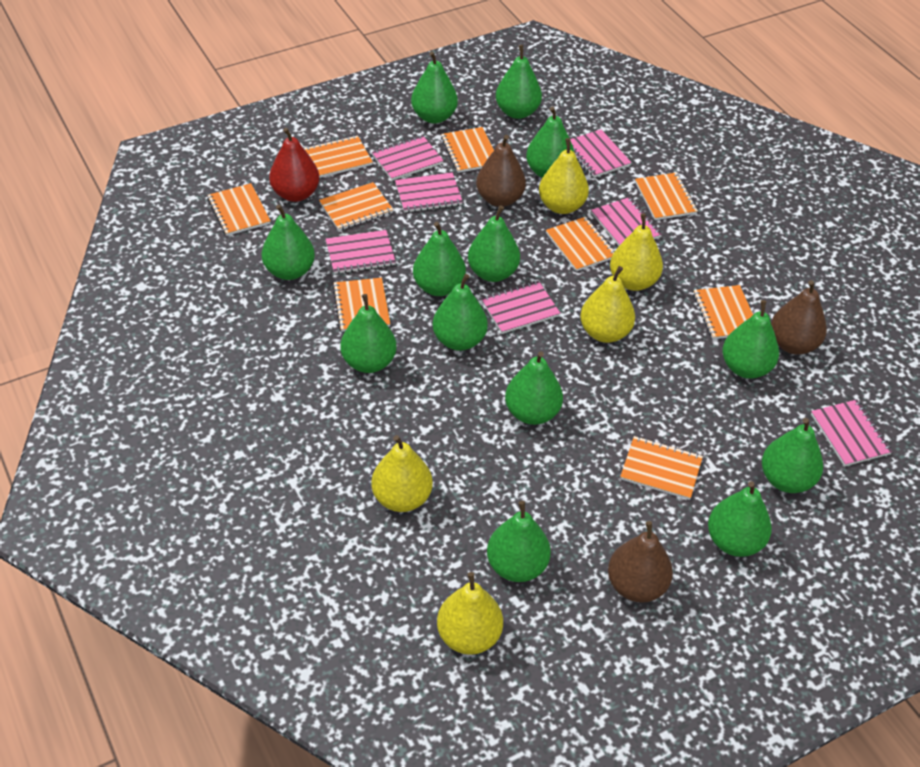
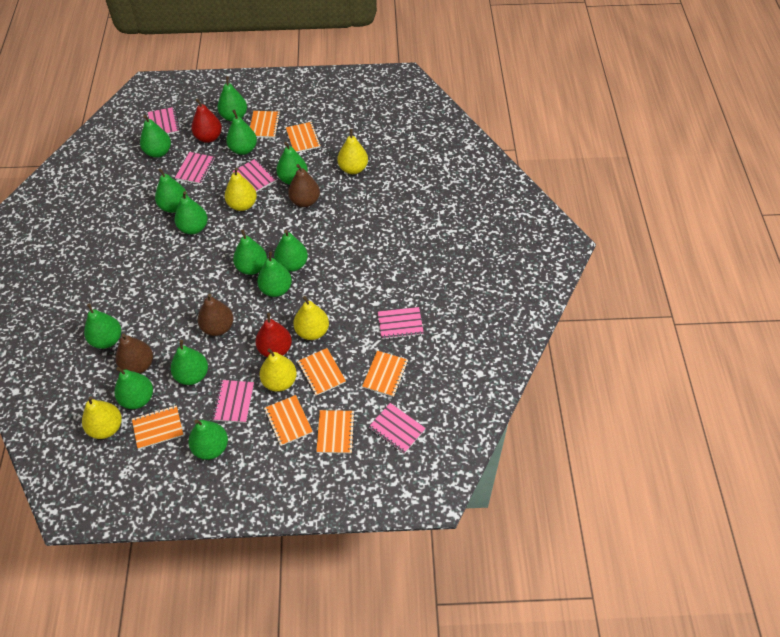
orange notebook: [207,183,271,236] [304,135,373,178] [319,182,393,231] [332,278,391,332] [441,127,494,173] [546,217,615,271] [620,436,703,500] [635,172,698,220] [693,285,753,339] = 9 -> [132,405,184,449] [250,111,280,138] [264,395,313,446] [286,122,321,153] [297,348,346,396] [316,410,355,453] [362,351,408,397] = 7
pink notebook: [326,230,396,274] [372,135,444,180] [395,172,463,213] [481,281,560,334] [570,129,632,177] [591,197,662,246] [811,400,893,466] = 7 -> [148,107,180,134] [175,152,215,184] [212,380,254,423] [232,158,277,192] [368,403,426,454] [378,307,424,339] = 6
red pear: [269,128,320,202] = 1 -> [191,98,222,143] [255,313,292,357] = 2

